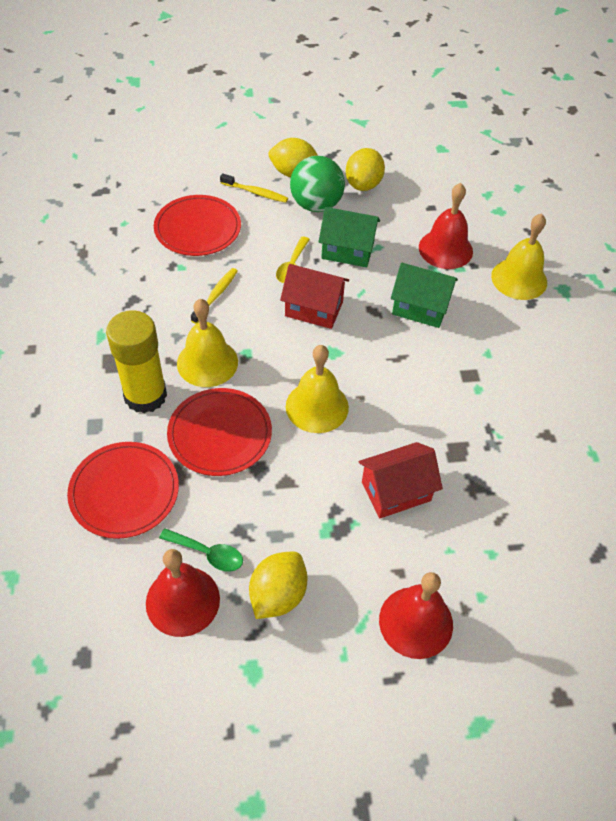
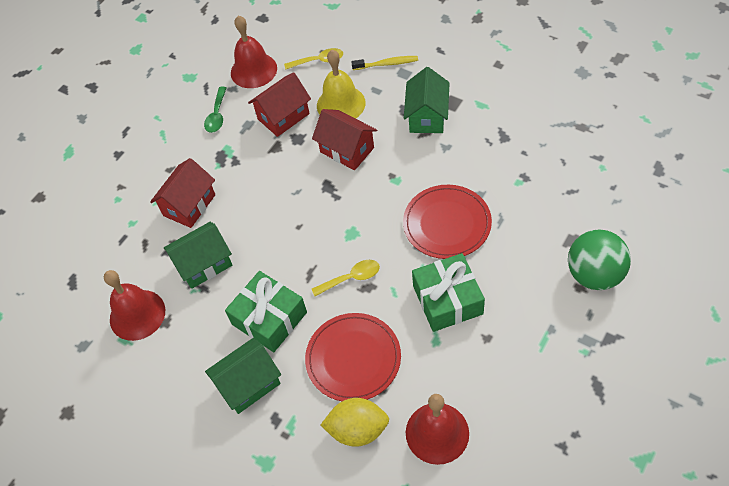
green gift: none = 0 -> [225,271,307,352] [412,253,485,332] = 2
green house: [318,207,380,267] [391,263,458,328] = 2 -> [164,222,232,289] [205,338,281,414] [404,67,450,133] = 3
red house: [280,264,349,329] [358,442,443,518] = 2 -> [150,158,215,228] [248,72,311,137] [312,109,377,170] = 3
red plate: [67,442,179,539] [154,195,241,256] [167,388,272,476] = 3 -> [305,313,401,401] [403,185,492,259] = 2
yellow bell: [177,299,238,387] [286,345,349,433] [491,213,547,300] = 3 -> [317,50,366,119] = 1
yellow glue stick: [106,310,167,413] = 1 -> none = 0
yellow lemon: [249,552,308,619] [269,138,318,177] [346,148,385,191] = 3 -> [321,398,389,447] = 1
yellow spoon: [276,236,310,283] = 1 -> [284,48,343,70] [312,260,380,296] = 2
yellow toothbrush: [191,268,238,324] [220,173,288,203] = 2 -> [351,56,418,70] = 1

